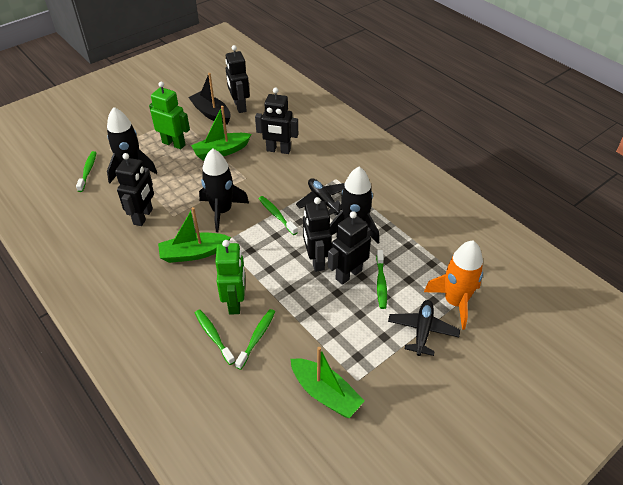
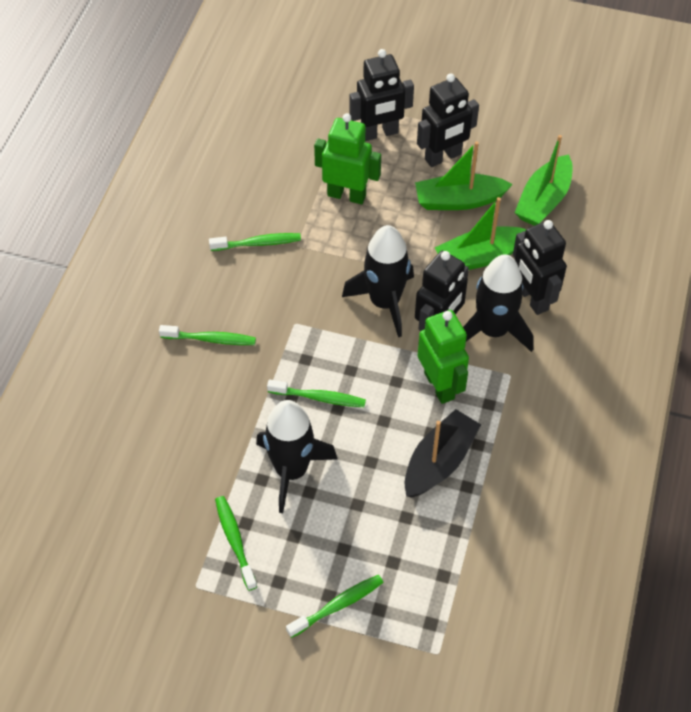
black plane: [296,178,345,215] [388,300,460,356] = 2 -> none = 0
black robot: [115,153,154,226] [225,45,250,113] [255,88,298,154] [303,197,332,272] [328,211,371,285] = 5 -> [349,49,414,141] [415,251,469,331] [417,73,479,167] [513,220,567,315] = 4
orange rocket: [424,240,483,330] = 1 -> none = 0

